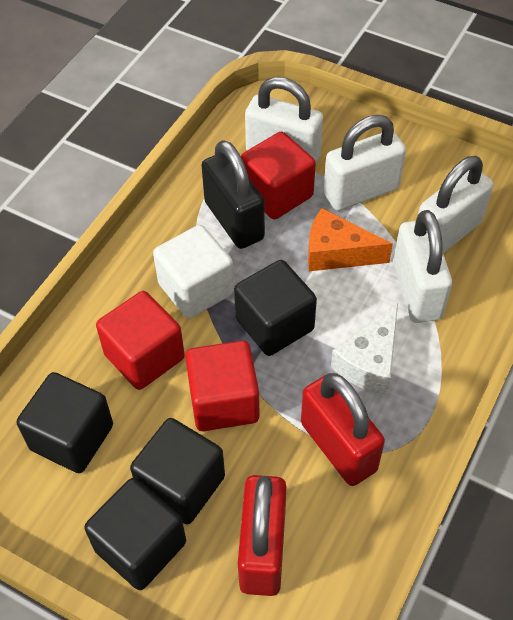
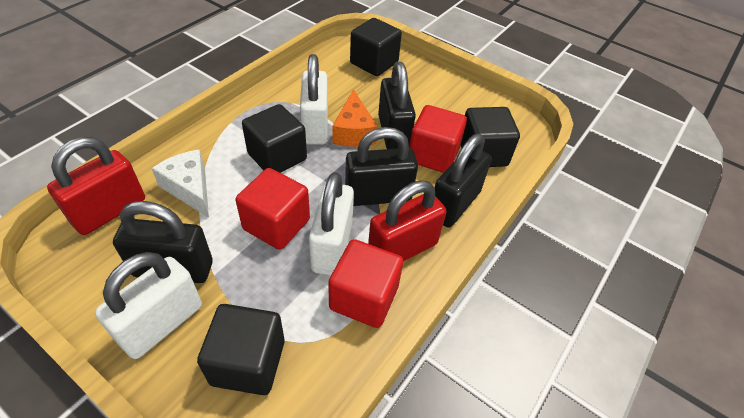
black padlock: [201,140,265,249] = 1 -> [113,201,213,283] [345,127,418,206] [378,62,416,149] [435,134,492,228] = 4
white cube: [153,225,234,318] = 1 -> none = 0
white padlock: [245,77,323,162] [324,115,406,211] [393,210,452,323] [418,156,493,253] = 4 -> [95,252,202,359] [300,54,328,145] [309,172,354,276] = 3

